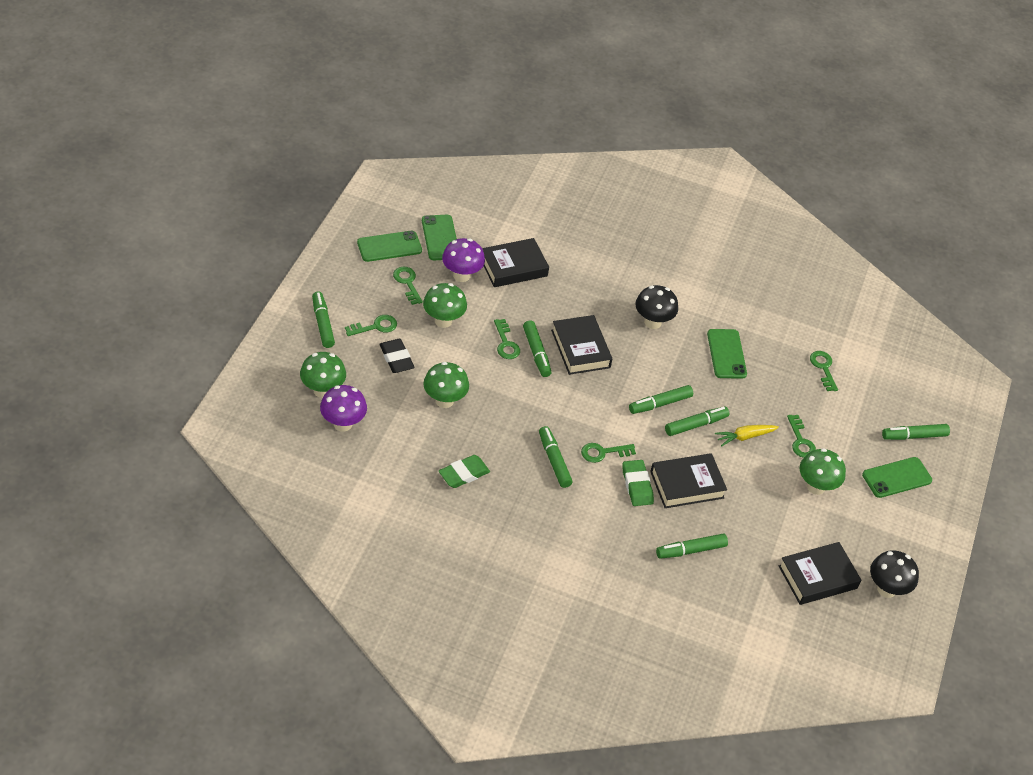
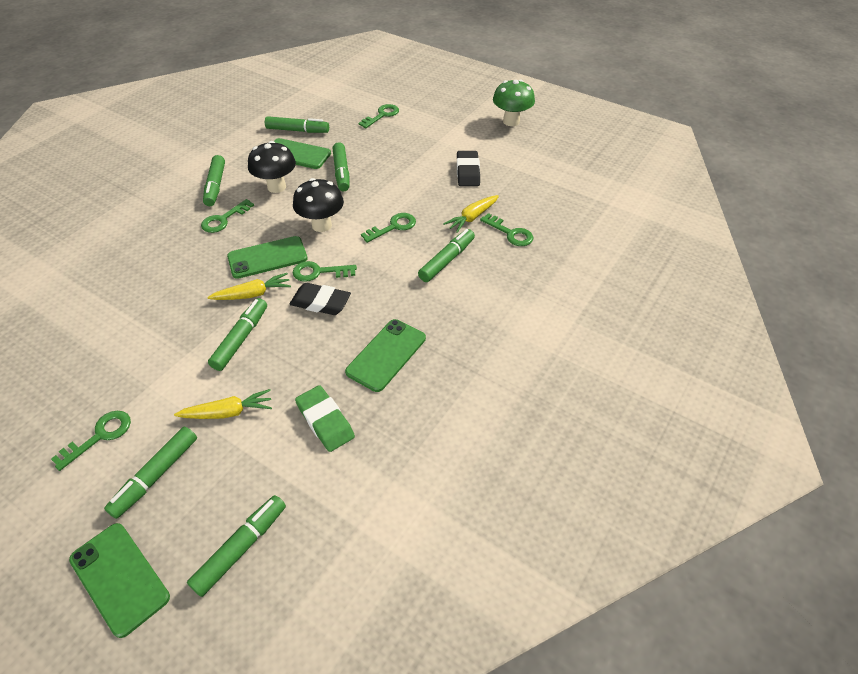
black book: [482,238,549,287] [551,315,613,375] [650,453,727,508] [779,542,861,605] = 4 -> none = 0
black eraser: [379,339,415,373] = 1 -> [290,283,351,315] [457,151,480,186] = 2
green eraser: [439,455,490,488] [623,460,654,506] = 2 -> [295,385,355,452] = 1
green mushroom: [300,352,346,398] [423,283,467,328] [423,362,469,408] [799,448,846,495] = 4 -> [493,80,535,126] = 1
purple mushroom: [320,385,367,432] [442,238,485,282] = 2 -> none = 0
yellow carrot: [715,425,779,447] = 1 -> [174,389,272,419] [207,273,291,300] [443,195,499,233] = 3

